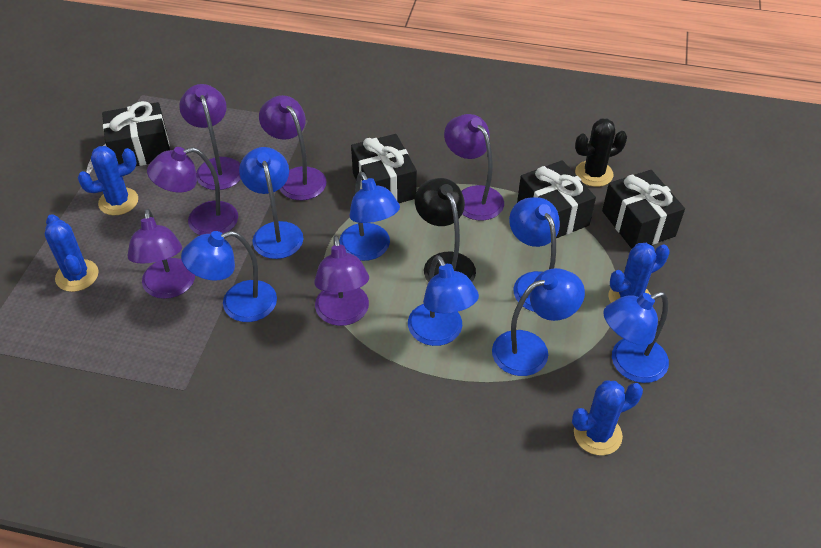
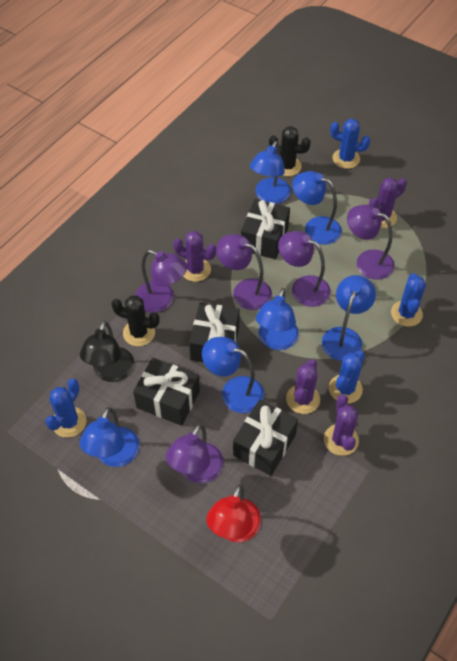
black cactus: [575,118,627,187] = 1 -> [111,295,160,346] [269,126,311,176] = 2
blue lamp: [181,231,277,322] [239,147,303,259] [339,172,400,261] [408,255,479,346] [492,268,585,376] [509,197,560,312] [603,292,669,383] = 7 -> [80,407,140,467] [202,337,264,413] [250,141,291,204] [256,288,299,350] [292,171,342,245] [322,275,376,361] = 6
purple cactus: none = 0 -> [173,231,216,282] [286,359,320,414] [324,394,359,456] [369,178,407,228] = 4
purple lamp: [127,209,195,299] [147,147,238,235] [179,84,241,190] [259,95,327,200] [314,235,369,326] [444,114,504,221] = 6 -> [135,250,187,313] [166,424,223,483] [216,234,272,310] [278,231,331,307] [347,205,395,280] = 5
red lamp: none = 0 -> [206,484,261,542] = 1

